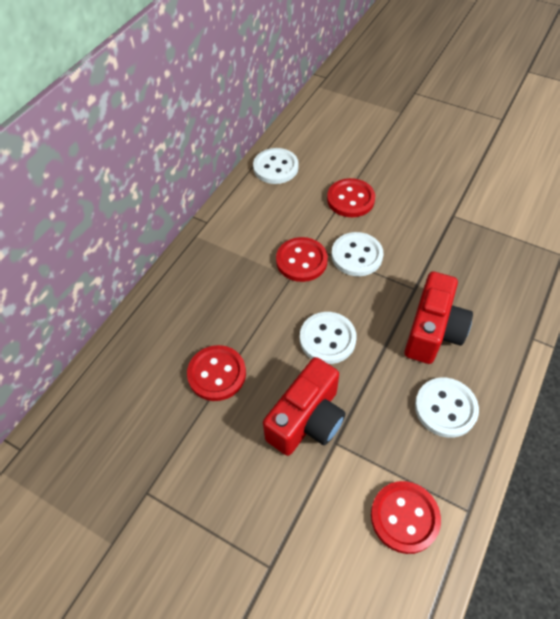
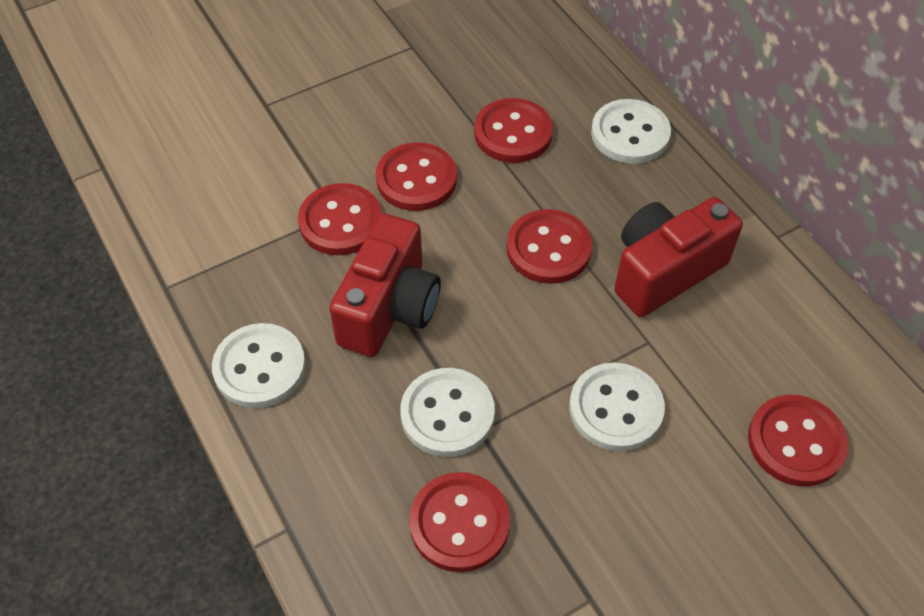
red button: [187,345,246,401] [276,237,328,282] [327,178,375,217] [371,481,441,554] = 4 -> [298,183,382,255] [376,142,457,211] [409,472,510,572] [474,98,553,163] [507,209,592,284] [748,395,849,487] = 6

